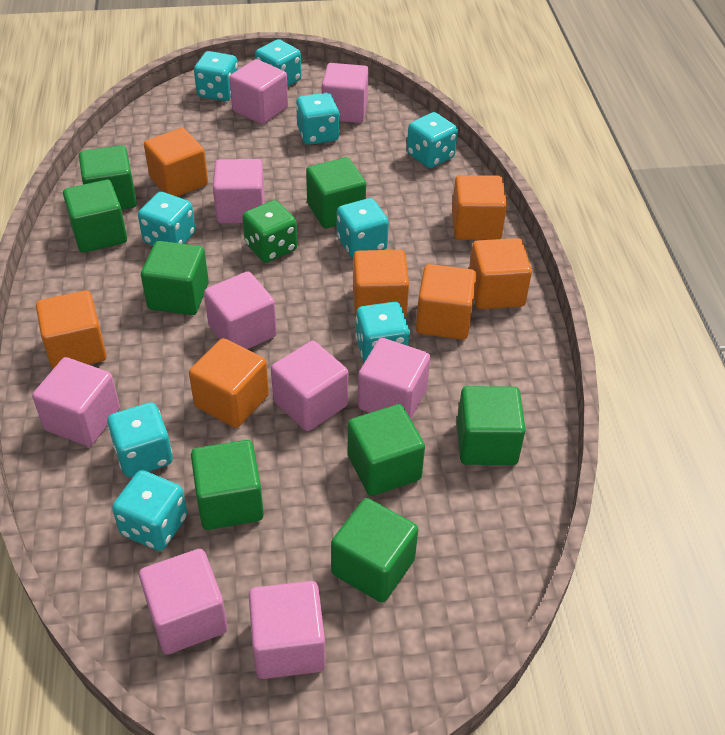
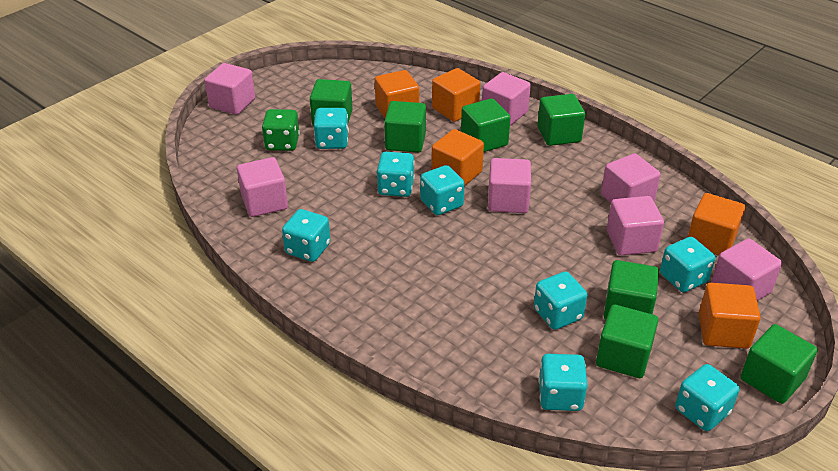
green cube: [63,180,127,253] [79,145,137,210] [141,241,209,315] [191,440,264,530] [306,157,366,228] [331,498,418,603] [347,404,425,496] [457,386,526,465] = 8 -> [310,79,353,126] [384,101,426,153] [461,98,510,152] [537,94,585,146] [596,305,658,378] [603,260,659,320] [740,324,818,404] = 7
orange cube: [36,290,107,370] [144,128,208,197] [189,338,269,428] [353,250,409,318] [416,264,477,340] [452,175,507,240] [469,238,532,309] = 7 -> [375,70,419,118] [431,129,484,186] [432,68,480,122] [688,193,745,256] [698,283,761,349] = 5
pink cube: [32,357,120,446] [139,549,228,654] [204,271,277,349] [213,159,265,224] [229,59,288,124] [249,581,325,679] [271,341,349,431] [322,63,369,123] [357,338,430,419] = 9 -> [204,63,255,115] [237,157,288,217] [482,72,531,126] [488,158,531,213] [601,153,660,203] [607,196,664,256] [711,238,782,301] = 7
turquoise dice: [107,402,173,477] [112,470,188,551] [138,192,196,246] [194,51,238,101] [255,39,302,87] [296,93,340,145] [337,198,389,258] [355,302,410,362] [407,112,458,168] = 9 -> [282,209,330,262] [314,108,349,149] [377,152,415,197] [420,165,465,215] [534,271,587,330] [538,354,588,411] [660,237,715,292] [675,364,739,431] = 8

